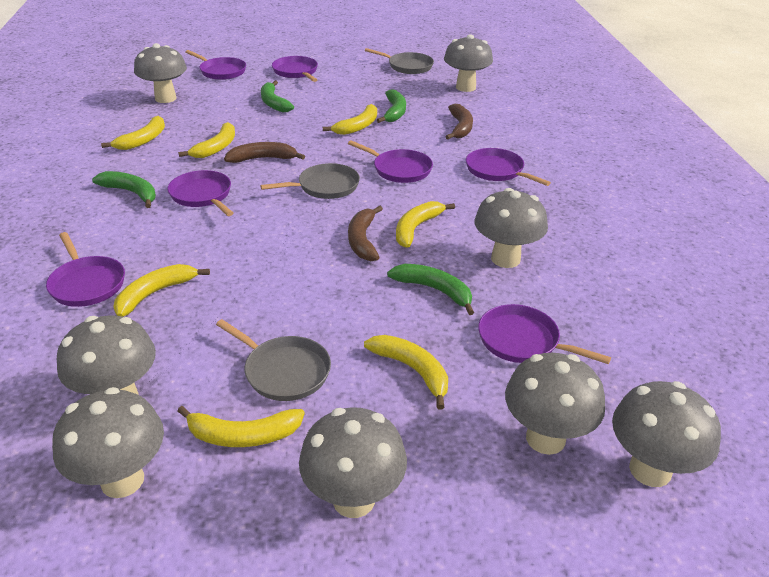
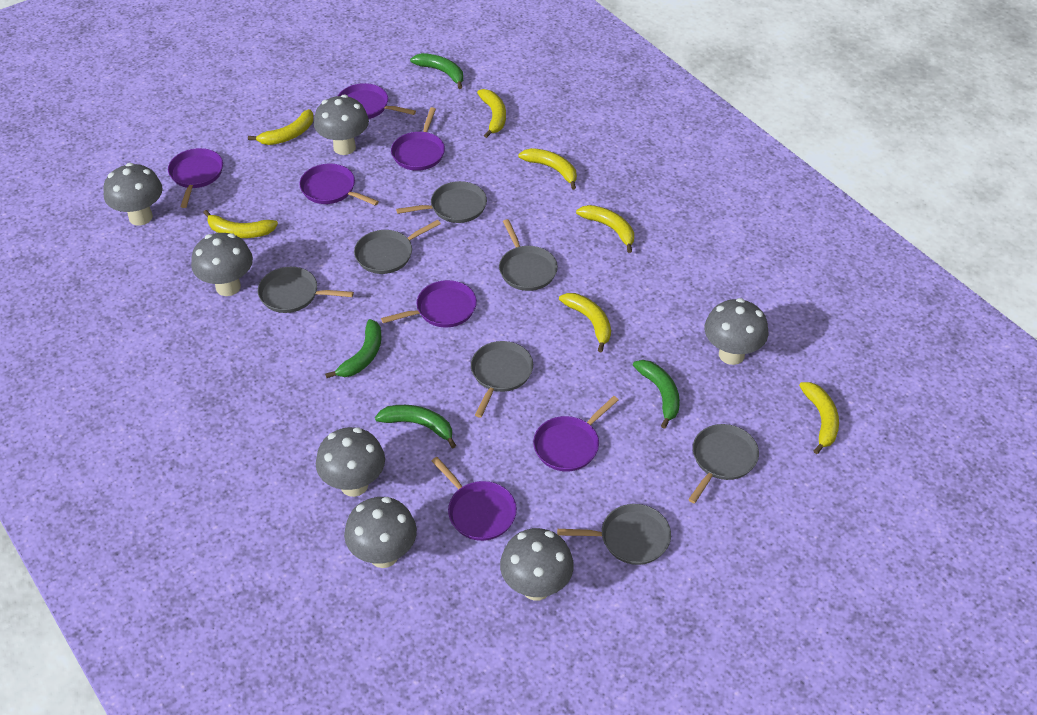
brown banana: [224,142,305,163] [348,206,383,261] [446,104,473,139] = 3 -> none = 0
grey mushroom: [52,387,164,498] [57,315,156,394] [134,43,187,103] [299,407,407,518] [444,34,493,92] [474,188,548,268] [505,353,605,455] [612,381,721,487] = 8 -> [103,163,163,225] [191,233,253,296] [314,95,369,155] [316,427,385,497] [344,497,417,568] [500,528,574,601] [705,298,768,365] = 7
grey pan: [216,319,331,401] [260,163,360,199] [365,48,434,74] = 3 -> [258,267,354,313] [354,220,441,274] [396,181,487,223] [471,341,533,418] [499,219,558,291] [557,504,671,565] [688,424,759,503] = 7

